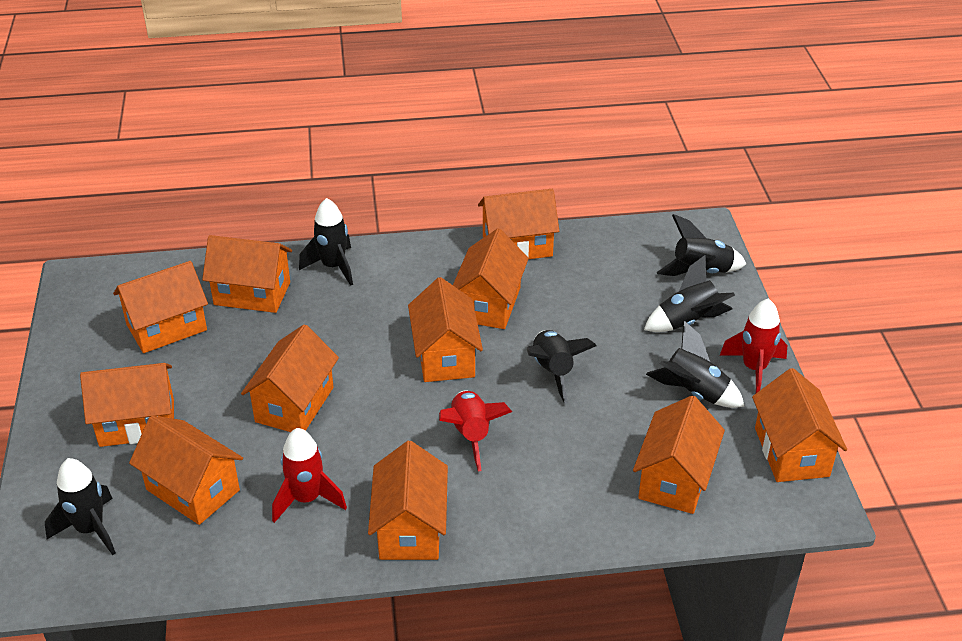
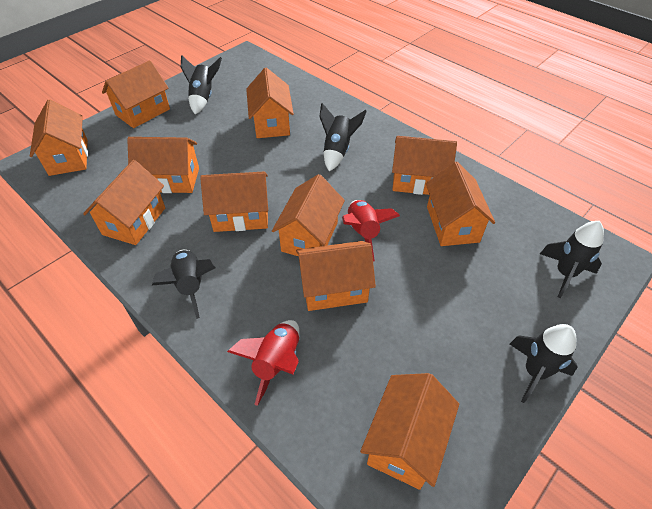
black rocket: [45,458,116,555] [299,198,353,286] [527,330,597,404] [644,255,735,332] [646,321,745,408] [657,214,746,276] = 6 -> [152,249,216,319] [181,55,222,114] [319,103,367,171] [510,324,577,403] [540,221,604,298] = 5
red rocket: [272,428,347,523] [439,391,512,471] [720,298,787,393] = 3 -> [227,320,299,406] [342,200,400,261] = 2

